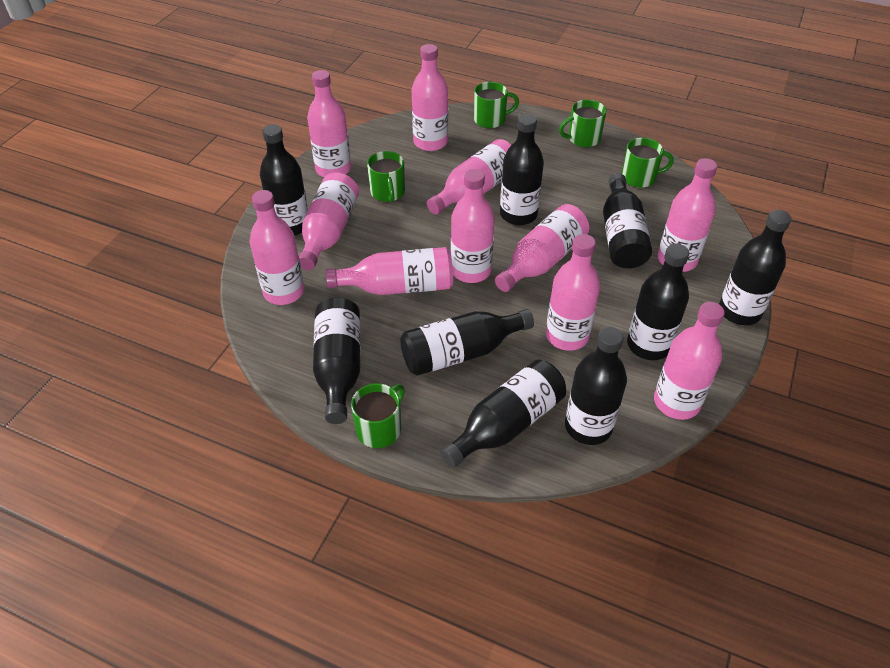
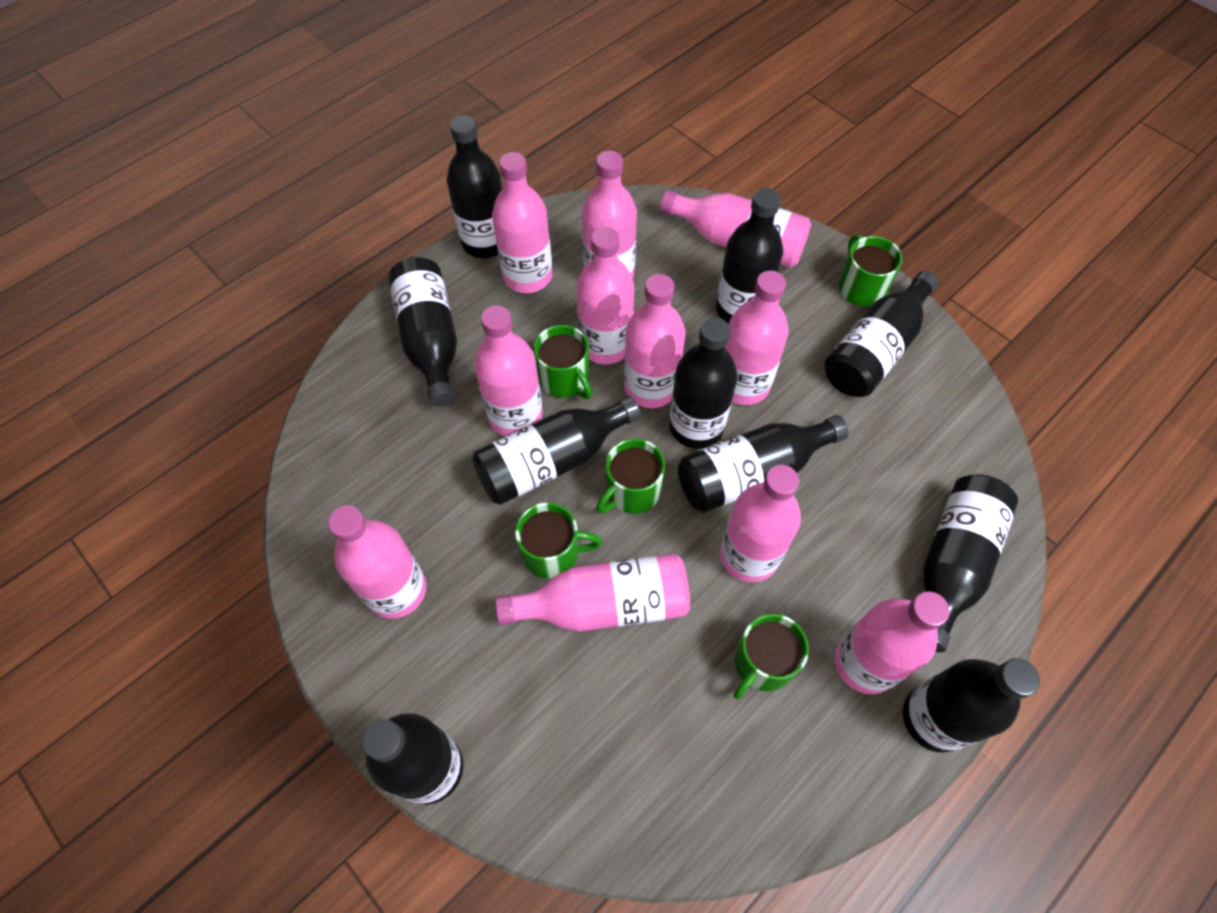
black bottle: [260,124,308,236] [313,297,360,424] [400,309,534,376] [440,360,566,468] [500,114,544,225] [565,327,627,445] [603,173,652,268] [627,244,689,360] [719,210,791,325] = 9 -> [362,713,463,805] [388,257,457,407] [446,115,502,258] [472,396,641,505] [669,317,737,449] [678,415,849,513] [716,188,783,324] [824,271,939,397] [903,658,1040,753] [923,474,1018,653] = 10

